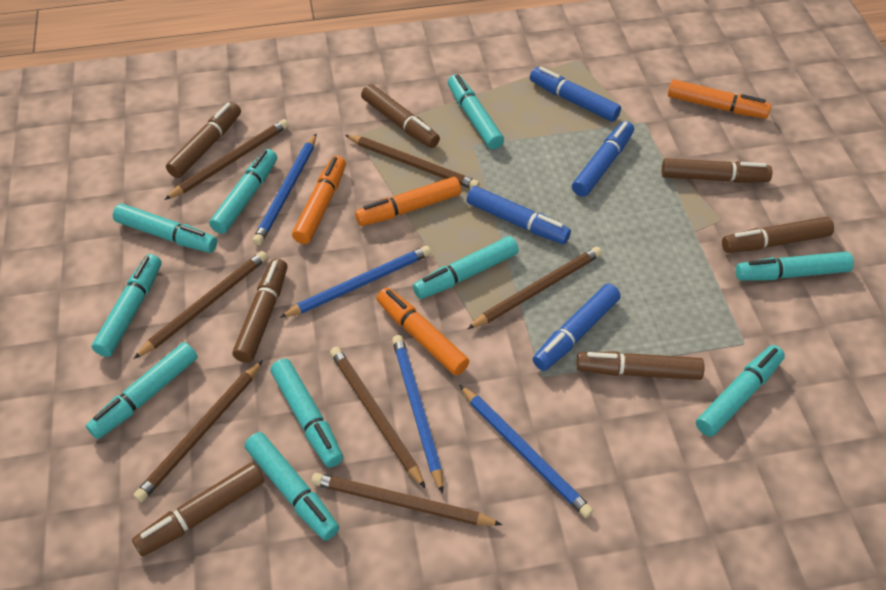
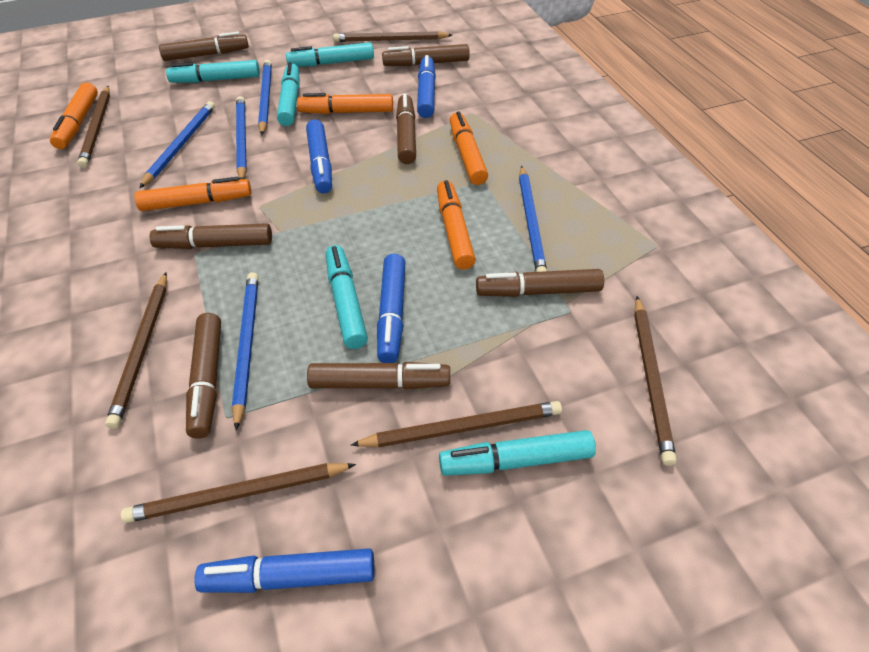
blue pencil: [253,134,316,245] [279,246,431,318] [392,335,443,494] [460,385,593,518] = 4 -> [139,101,215,188] [232,272,259,431] [236,96,247,179] [258,60,272,135] [519,166,547,272] = 5
brown pencil: [134,251,268,359] [134,360,263,502] [164,119,289,200] [311,473,502,526] [330,347,425,488] [345,135,479,188] [467,247,602,329] = 7 -> [77,86,110,168] [105,272,167,429] [121,463,356,523] [333,31,452,42] [351,401,562,447] [634,296,677,466] = 6
orange marker: [292,156,346,244] [355,177,461,226] [377,288,469,375] [668,79,771,119] = 4 -> [50,82,98,149] [134,177,251,211] [297,93,393,114] [437,180,476,270] [450,111,488,185] = 5
turquoise marker: [86,342,198,439] [91,254,162,357] [113,203,217,253] [209,149,277,234] [245,432,339,541] [270,359,343,468] [413,236,519,299] [448,74,504,149] [696,345,785,437] [735,252,854,281] = 10 -> [166,60,260,83] [277,62,300,126] [286,42,374,67] [326,245,368,349] [439,430,596,476] = 5

